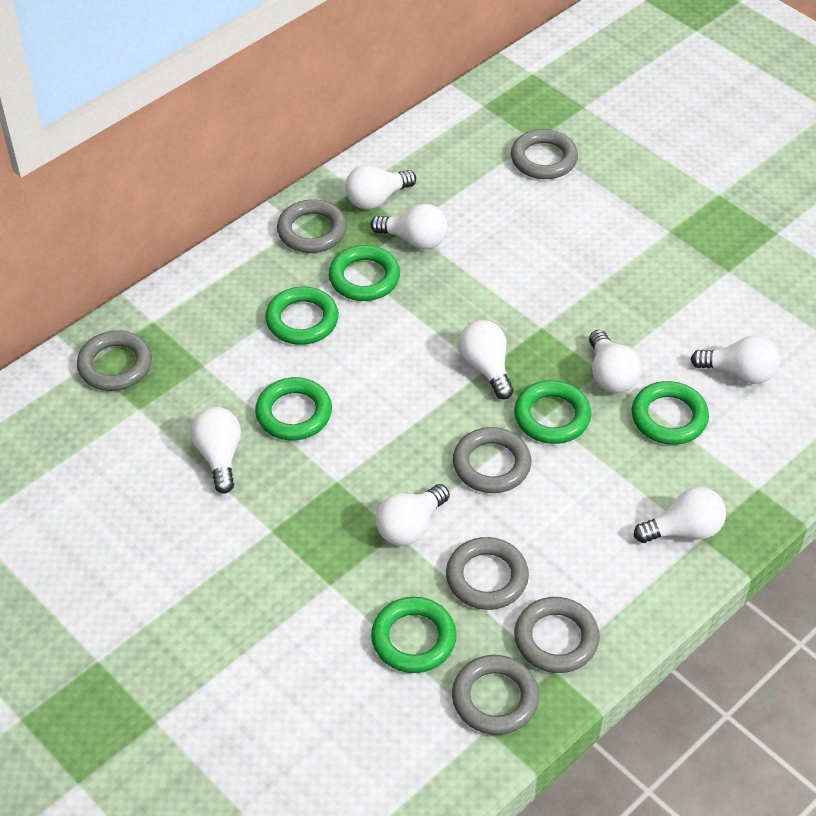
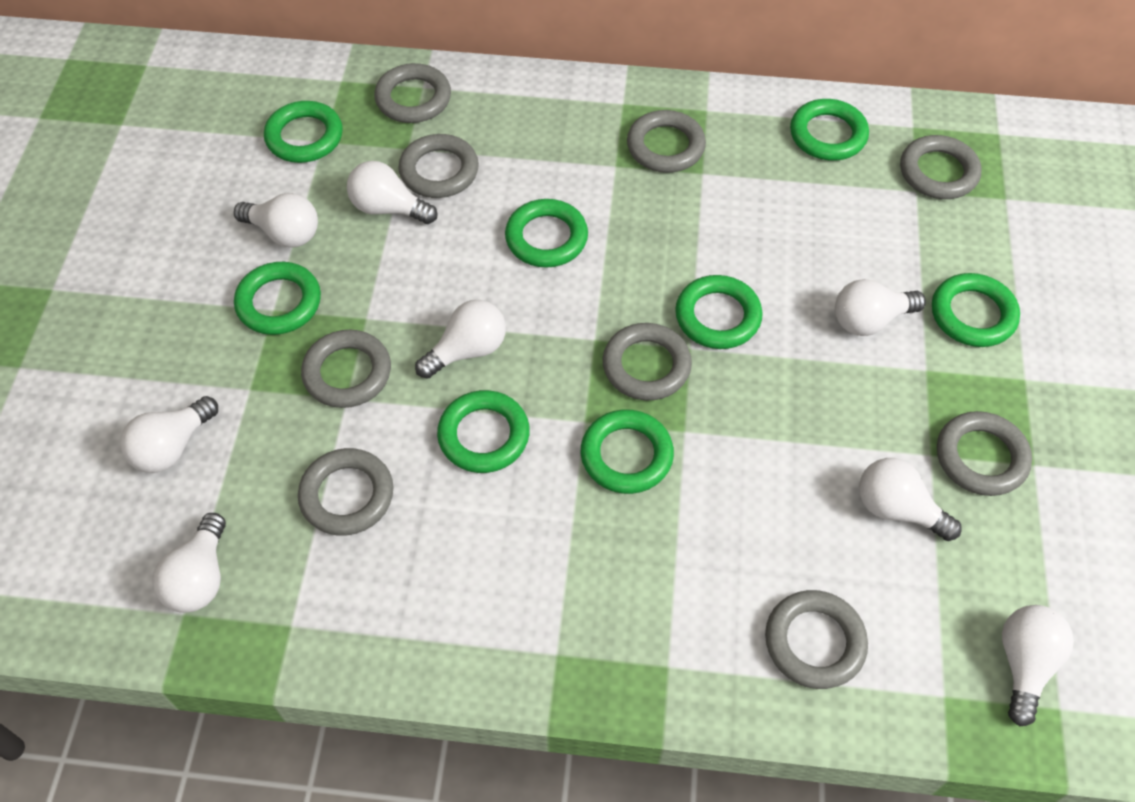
green ring: [255,377,332,440] [265,287,339,345] [329,245,400,301] [371,597,457,673] [514,380,591,444] [632,381,709,445] = 6 -> [234,262,321,335] [264,101,343,163] [437,390,530,473] [505,199,588,268] [581,410,674,494] [675,275,763,349] [790,99,869,161] [932,273,1020,347] = 8
grey ring: [77,330,152,391] [277,199,347,253] [446,537,529,610] [452,655,539,735] [453,427,531,493] [511,129,578,179] [514,597,600,673] = 7 -> [298,448,394,536] [301,330,391,408] [374,63,451,123] [398,134,479,198] [603,323,692,400] [627,110,706,173] [765,590,868,689] [900,135,982,199] [937,411,1032,496] = 9

